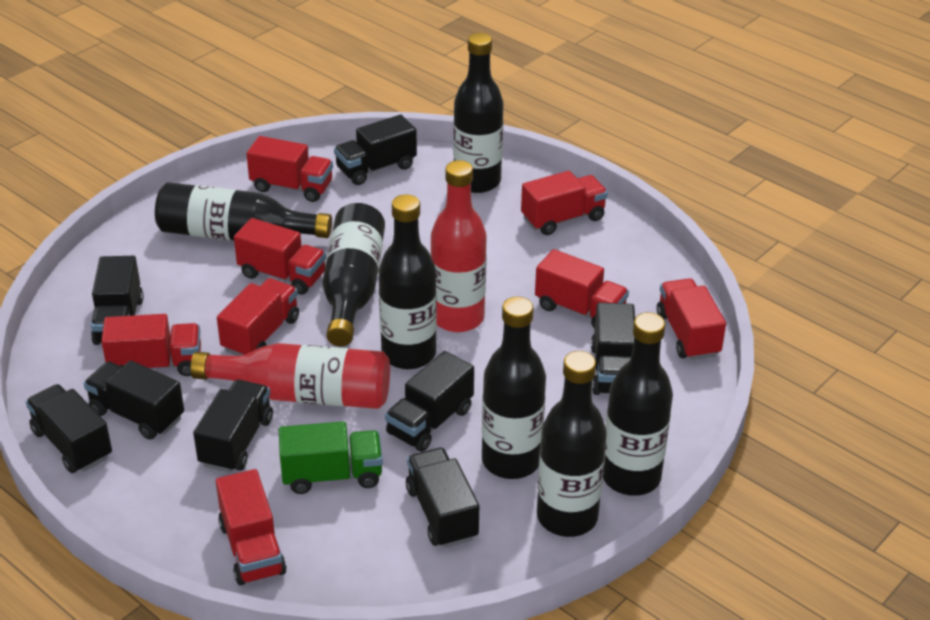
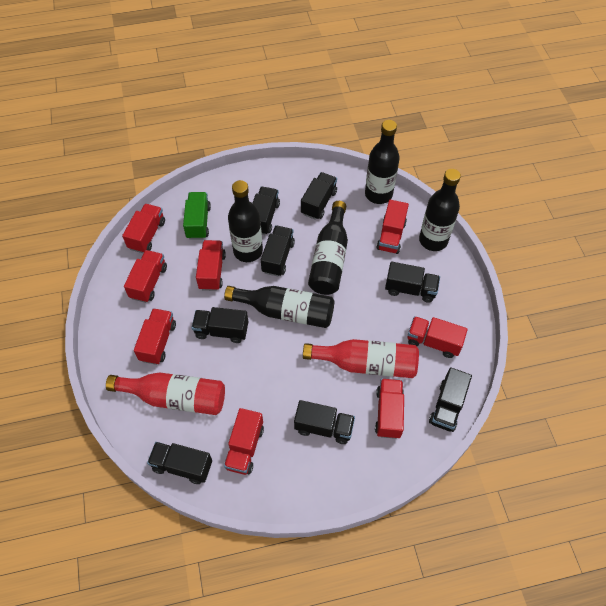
black bottle: [155,182,332,241] [322,203,385,347] [379,194,437,369] [453,33,504,193] [482,297,546,479] [537,351,607,537] [603,312,673,496] = 7 -> [224,286,334,328] [228,180,263,262] [308,201,348,295] [365,120,400,204] [419,169,461,251] = 5

